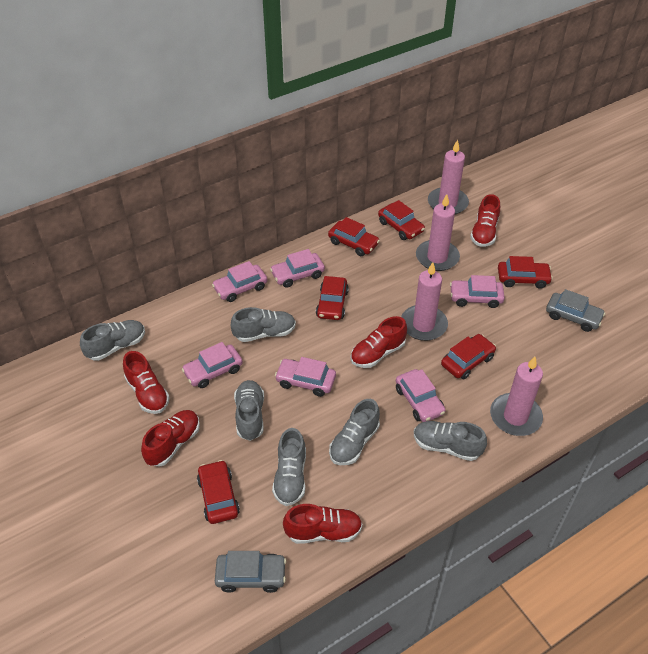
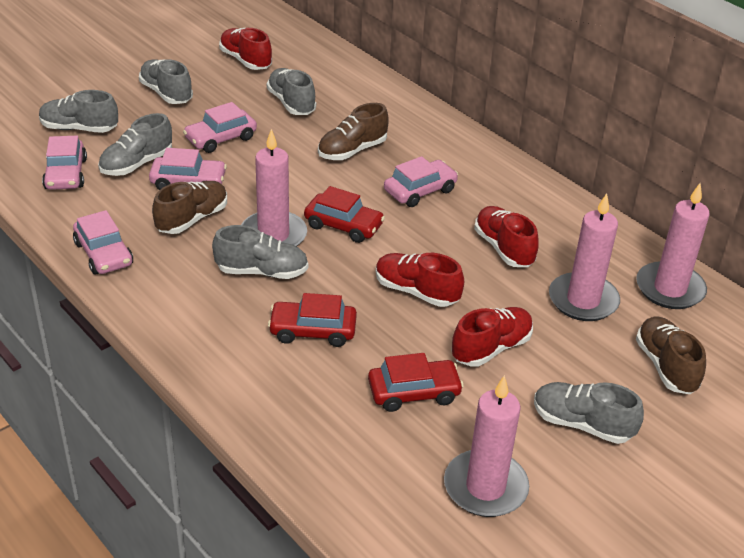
brown shoe: none = 0 -> [152,181,227,234] [318,103,389,160] [636,317,706,394] = 3
grey car: [215,551,286,593] [546,289,605,332] = 2 -> none = 0
pink car: [182,342,243,388] [212,261,267,302] [270,249,325,288] [275,357,336,397] [396,369,446,422] [450,275,505,308] = 6 -> [42,136,87,190] [73,210,133,275] [149,148,227,190] [183,102,257,153] [384,156,458,207] = 5
red car: [197,460,240,524] [316,276,349,320] [328,217,380,256] [378,200,425,240] [441,334,496,380] [498,256,553,289] = 6 -> [268,293,357,347] [304,186,385,243] [368,353,464,412] = 3
red shoe: [123,351,170,414] [141,410,200,467] [283,504,362,544] [351,316,407,368] [470,194,500,247] = 5 -> [219,28,272,70] [376,253,464,307] [451,307,533,367] [474,206,539,267] = 4

